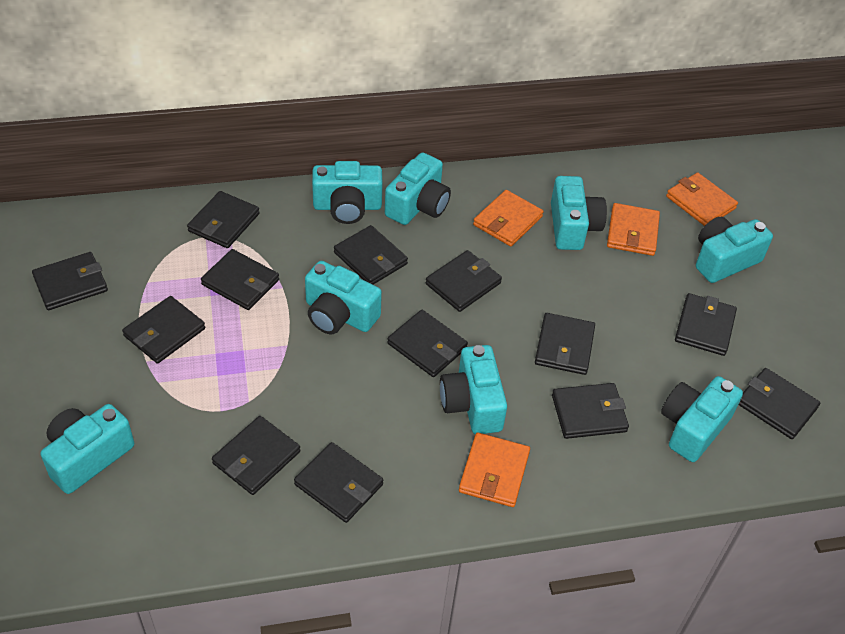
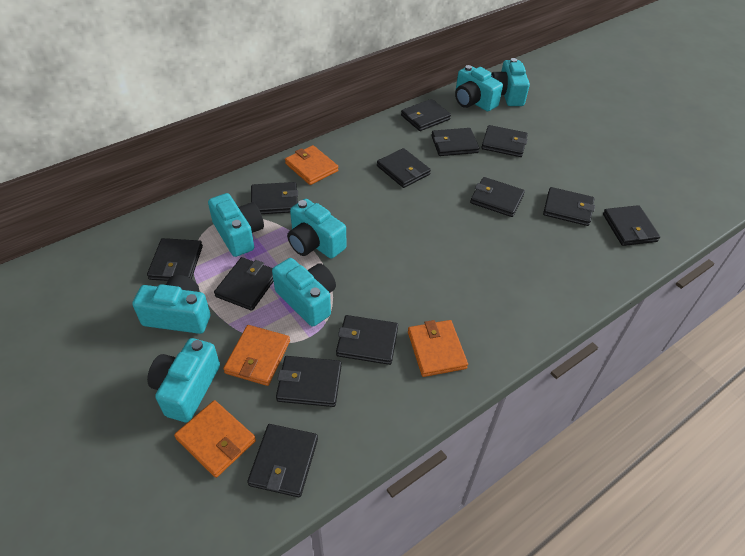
turquoise camera: [40,404,134,494] [305,261,382,335] [312,161,383,224] [385,153,451,225] [440,345,507,434] [551,176,607,250] [661,376,743,462] [696,217,773,283] = 8 -> [132,275,210,334] [147,338,220,423] [208,193,264,257] [272,258,336,327] [287,199,346,259] [455,65,503,111] [491,58,530,106] = 7

